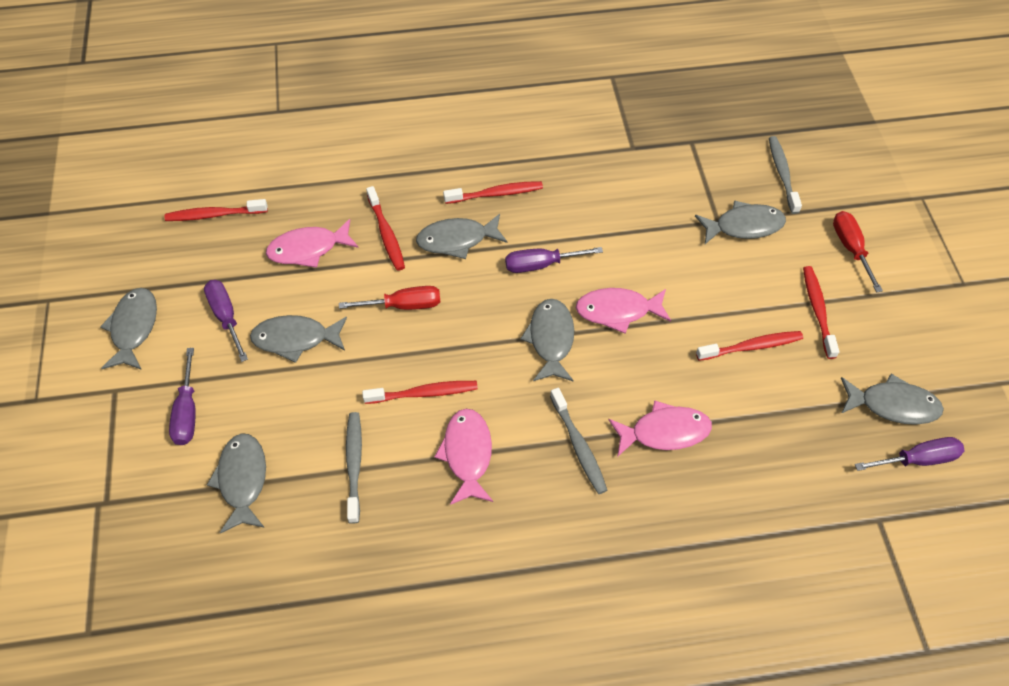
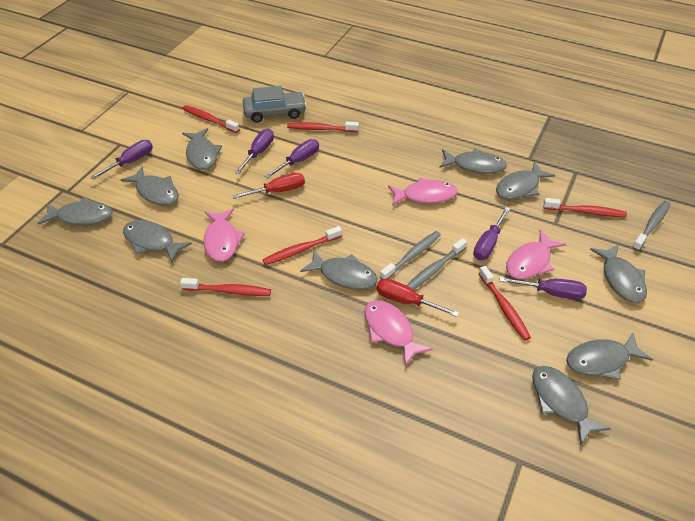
grey car: none = 0 -> [243,86,307,123] = 1
grey fish: [100,288,157,370] [207,433,266,533] [250,315,347,363] [416,214,508,259] [520,299,574,381] [695,200,786,244] [841,374,944,425] = 7 -> [38,198,112,225] [121,166,179,205] [123,220,192,262] [182,128,222,170] [300,250,378,290] [440,148,507,174] [496,161,555,199] [532,366,610,446] [566,333,652,380] [590,244,647,303] = 10
purple screwdriver: [169,348,196,445] [204,280,248,362] [505,247,603,273] [855,437,964,471] = 4 -> [91,140,153,180] [235,129,274,174] [265,139,319,178] [473,207,510,260] [500,277,587,300] = 5

